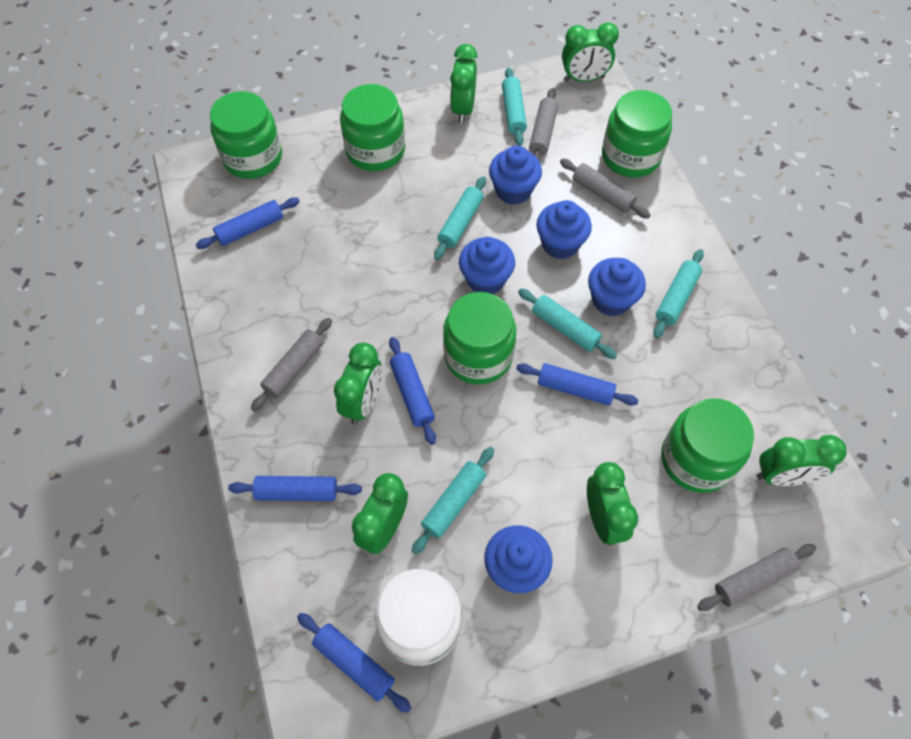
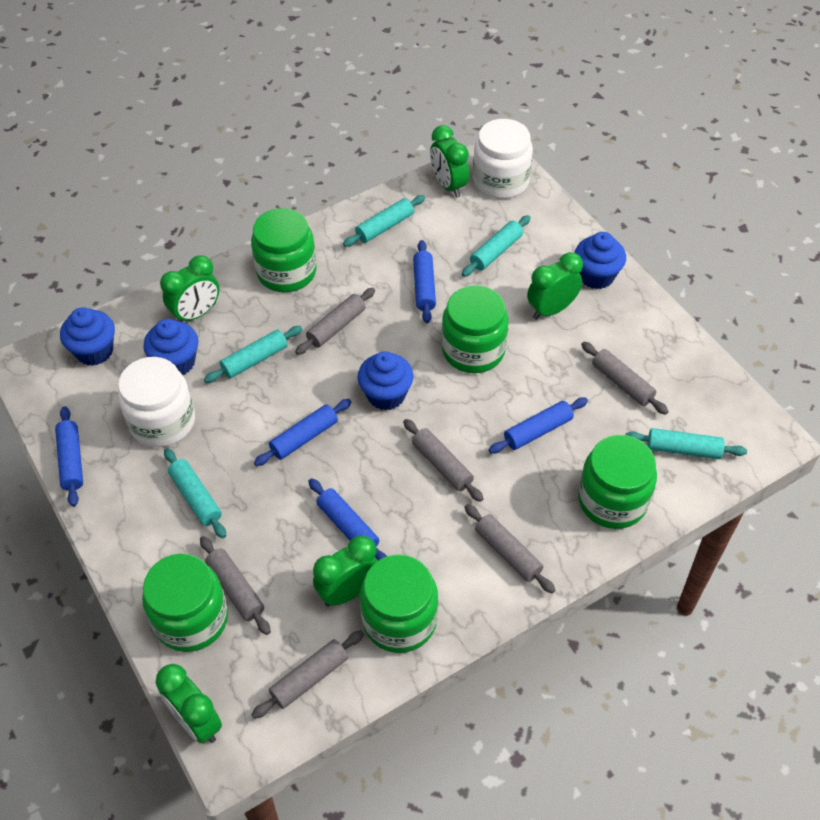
blue cupcake: [459,237,515,294] [484,525,553,593] [489,146,542,205] [536,200,592,259] [588,258,646,317] = 5 -> [60,307,115,366] [143,319,198,375] [358,351,414,410] [575,232,626,289] = 4
green clock: [334,343,382,425] [352,473,408,554] [450,44,478,123] [562,22,619,82] [587,462,638,546] [756,435,847,486] = 6 -> [156,664,222,743] [160,255,220,322] [313,535,378,606] [430,125,469,198] [527,252,583,320] = 5
grey rolling pin: [251,318,332,412] [529,88,558,162] [560,159,651,219] [697,544,816,611] = 4 -> [200,536,271,635] [251,630,364,719] [295,288,375,355] [403,419,484,502] [464,504,555,593] [581,342,669,415] = 6
white jar: [374,569,462,666] = 1 -> [118,357,195,447] [473,119,533,199] = 2

